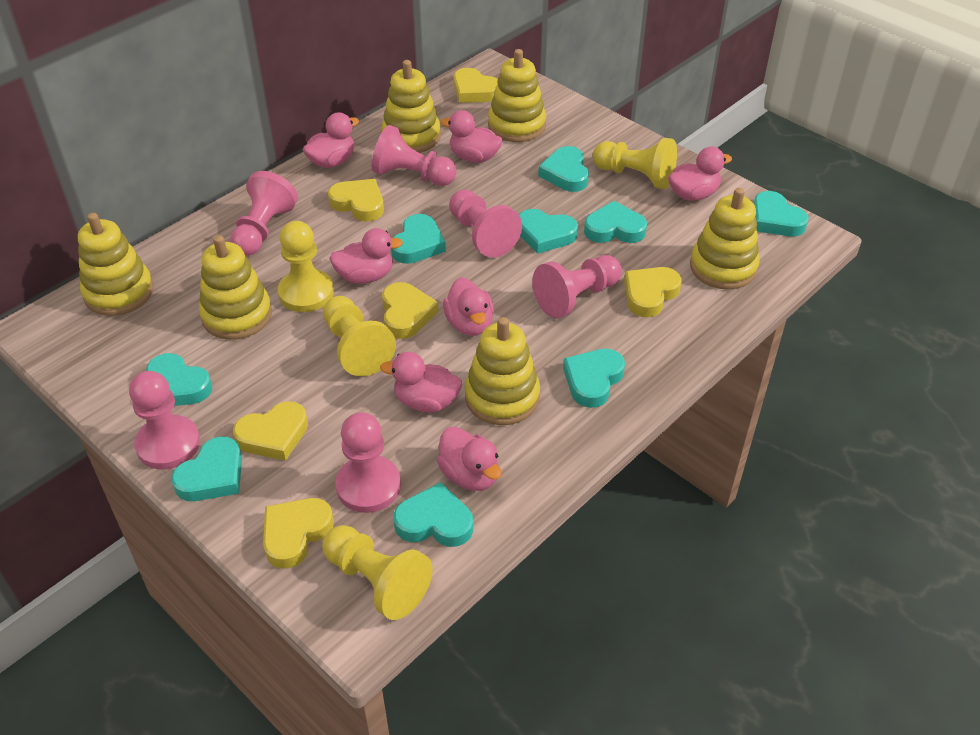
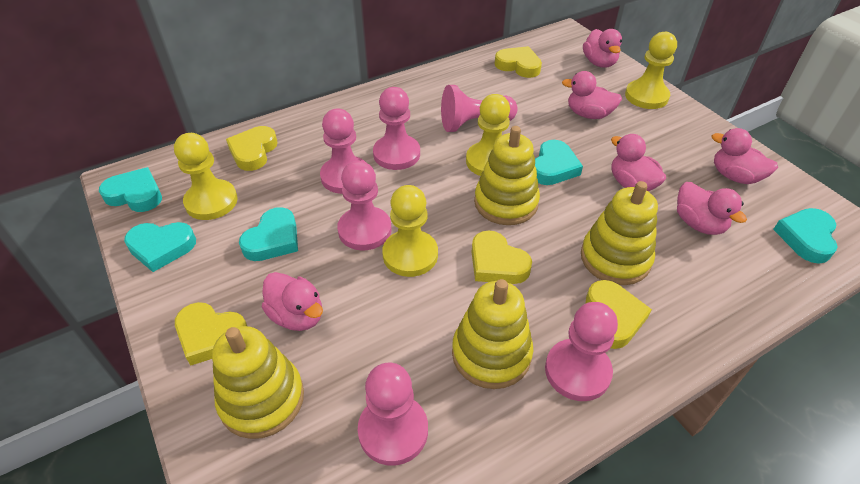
pink duck: [303,112,359,168] [329,228,403,284] [380,352,462,413] [437,426,501,491] [440,110,503,163] [443,277,494,336] [668,147,732,201] = 7 -> [262,272,323,331] [562,71,622,119] [583,29,622,68] [611,134,666,191] [677,182,747,235] [712,128,778,184] = 6
turquoise heart: [146,353,212,406] [171,436,242,501] [391,214,446,264] [394,482,473,547] [519,209,578,254] [538,146,589,192] [563,349,625,408] [584,201,647,243] [754,191,809,237] = 9 -> [99,167,162,212] [124,222,196,272] [239,207,298,261] [535,140,583,185] [773,208,838,263] = 5
yellow heart: [233,401,308,461] [263,498,334,569] [328,179,384,221] [382,282,438,339] [454,68,498,103] [624,267,682,317] = 6 -> [175,302,247,366] [226,126,278,171] [472,230,532,284] [495,46,542,78] [586,280,652,349] = 5
yellow stacking toy: [78,213,153,316] [199,235,272,340] [381,60,441,153] [465,317,540,425] [488,49,546,142] [690,188,760,290] = 6 -> [212,326,304,439] [452,279,533,389] [474,126,540,225] [581,181,658,285] = 4

